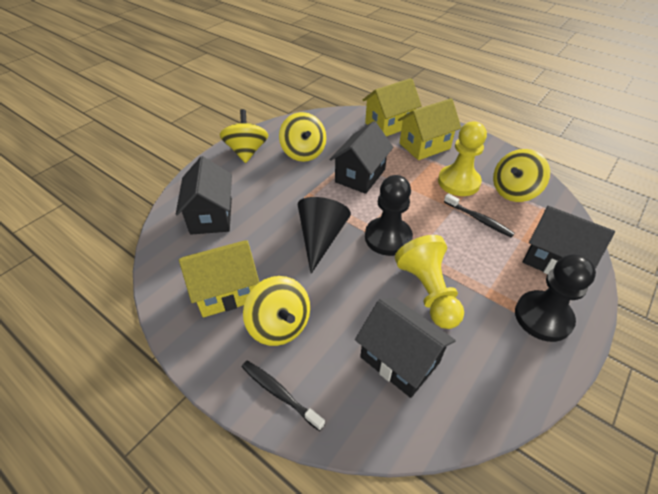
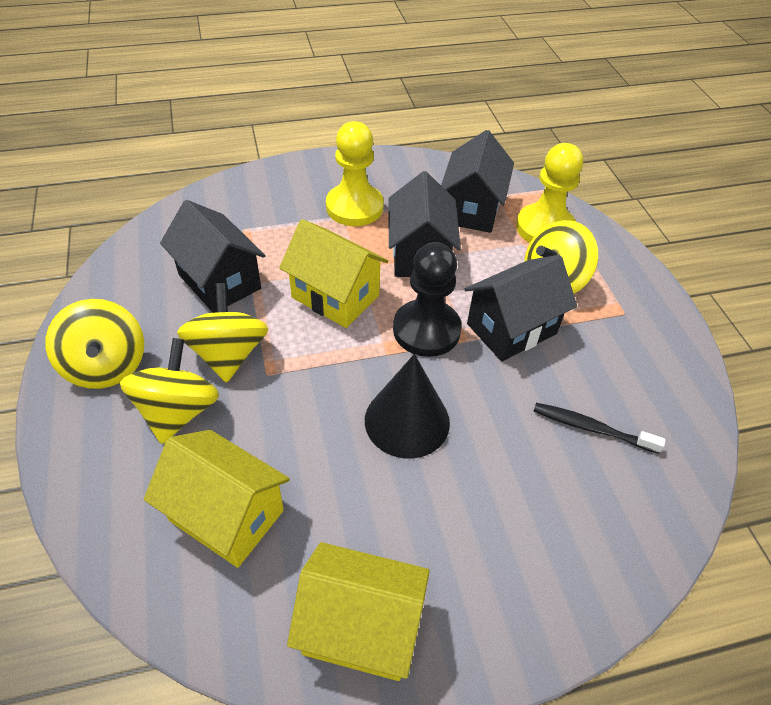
black pawn: [365,175,413,256] [515,254,596,342] = 2 -> [393,242,462,357] = 1
black toothbrush: [242,361,325,431] [444,193,515,238] = 2 -> [534,403,665,454] = 1

